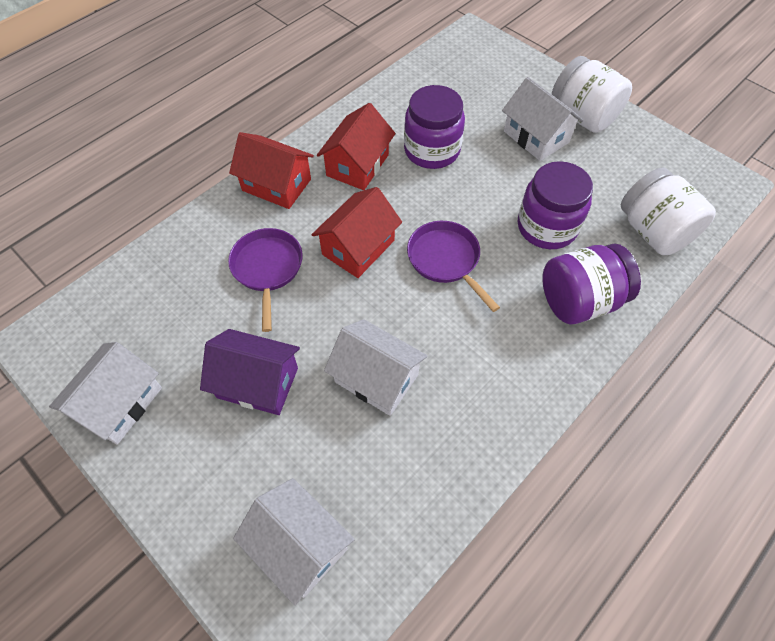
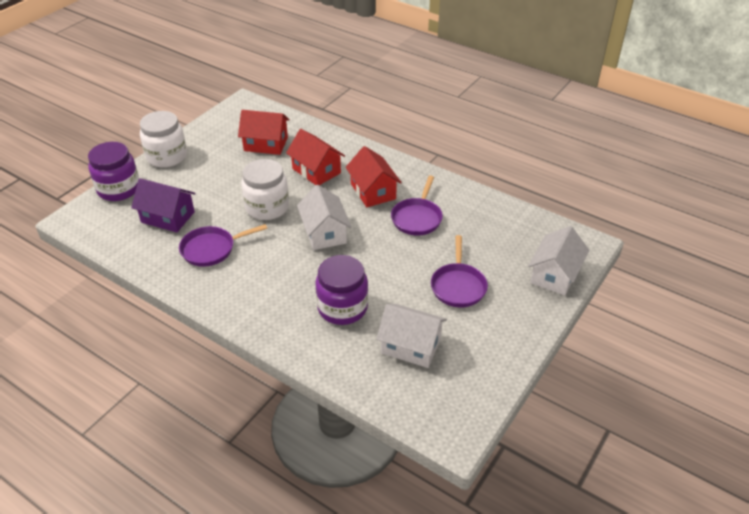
purple jar: [404,85,465,169] [518,161,593,249] [542,244,641,324] = 3 -> [88,142,139,201] [315,255,368,325] = 2
purple pan: [228,228,303,332] [407,221,500,312] = 2 -> [179,224,267,267] [391,175,443,236] [431,235,488,307] = 3
white house: [49,342,162,445] [233,478,355,606] [324,319,427,416] [502,77,584,161] = 4 -> [297,185,351,250] [376,304,447,368] [528,226,589,296] = 3

